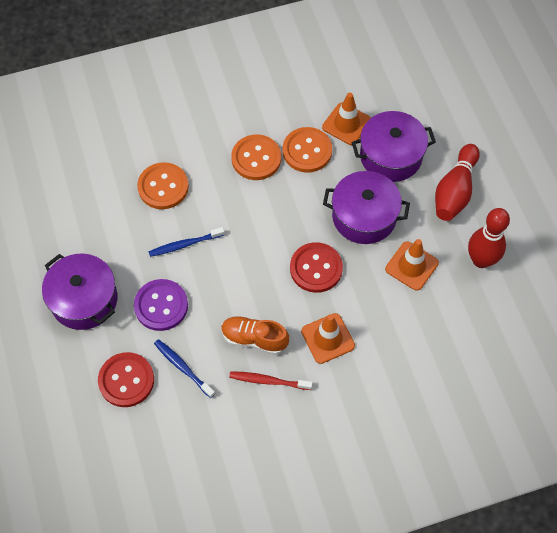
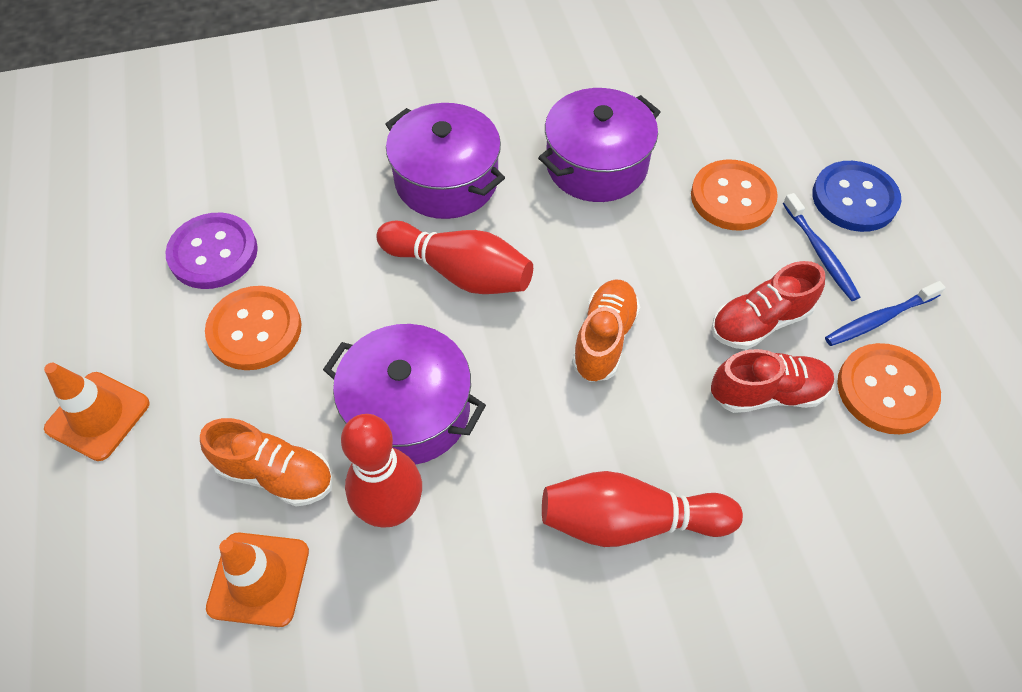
blue button: none = 0 -> [812,161,901,232] = 1
orange shoe: [221,316,289,355] = 1 -> [200,418,333,507] [572,280,640,382] = 2
orange traffic cone: [301,313,355,364] [322,93,371,145] [385,239,439,291] = 3 -> [44,363,150,461] [206,532,309,627] = 2
red bowling pin: [435,144,480,221] [468,208,510,268] = 2 -> [341,414,422,528] [376,220,533,294] [542,471,743,547] = 3
red button: [98,352,154,407] [290,242,343,293] = 2 -> none = 0
red shoe: none = 0 -> [711,261,825,349] [711,349,834,413] = 2
red toothbrush: [229,371,313,390] = 1 -> none = 0

